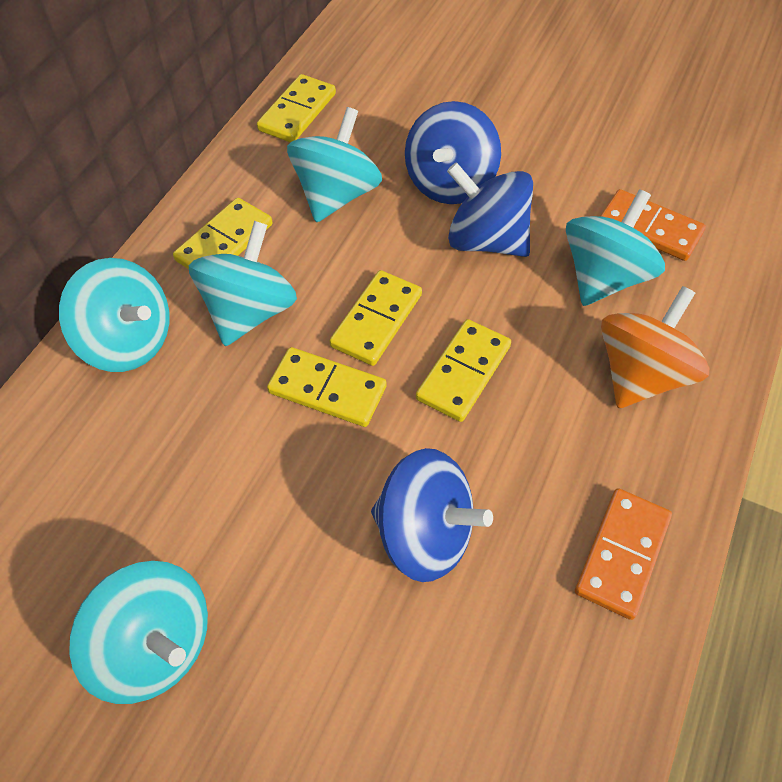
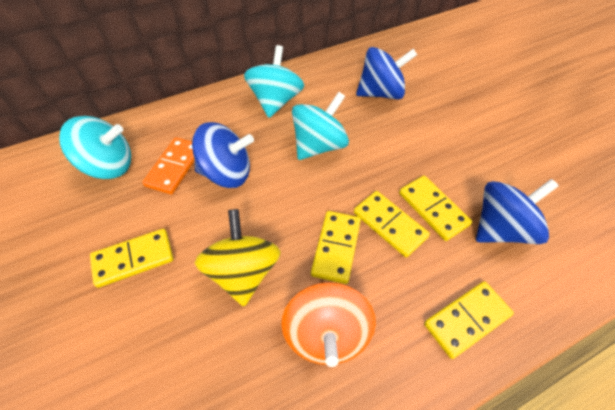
orange domino: [575,488,672,620] [600,189,706,261] = 2 -> [142,137,195,194] = 1
turquoise spinning top: [59,258,169,372] [69,561,208,704] [189,221,297,346] [287,107,382,222] [566,189,665,306] = 5 -> [59,116,131,179] [244,45,304,118] [292,92,349,160] = 3
yellow spinning top: none = 0 -> [195,209,281,306] = 1

